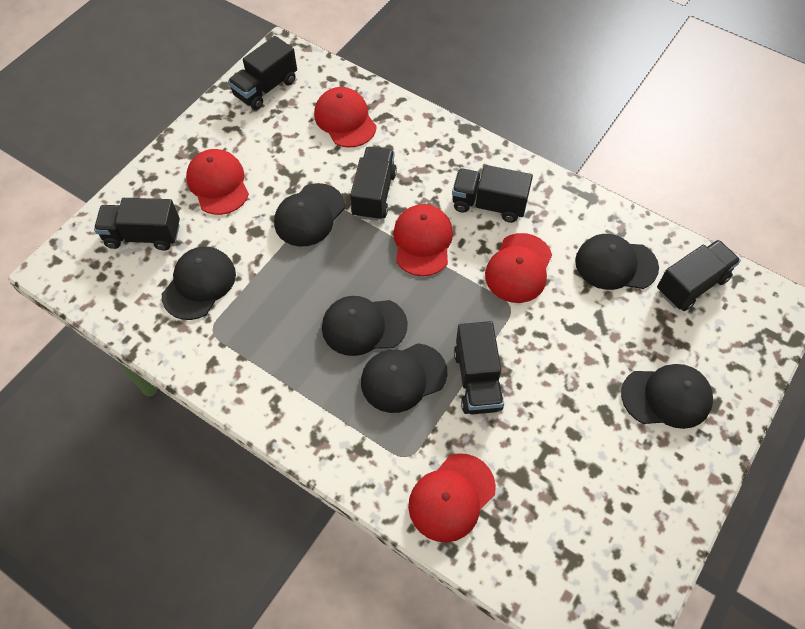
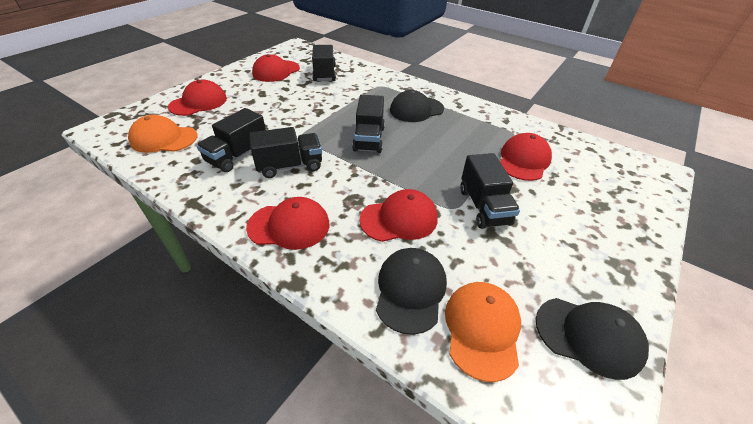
black cap: [162,246,236,320] [274,183,345,247] [322,296,408,356] [361,343,447,413] [575,234,659,290] [621,364,713,429] = 6 -> [376,248,447,335] [390,90,444,122] [536,298,649,380] = 3
black truck: [94,198,180,251] [228,36,297,110] [350,147,397,221] [452,165,533,223] [454,321,504,415] [657,240,741,311] = 6 -> [196,108,266,172] [249,127,322,178] [312,45,336,81] [352,95,385,153] [460,153,520,229] = 5
orange cap: none = 0 -> [128,115,197,153] [445,282,521,382] = 2

